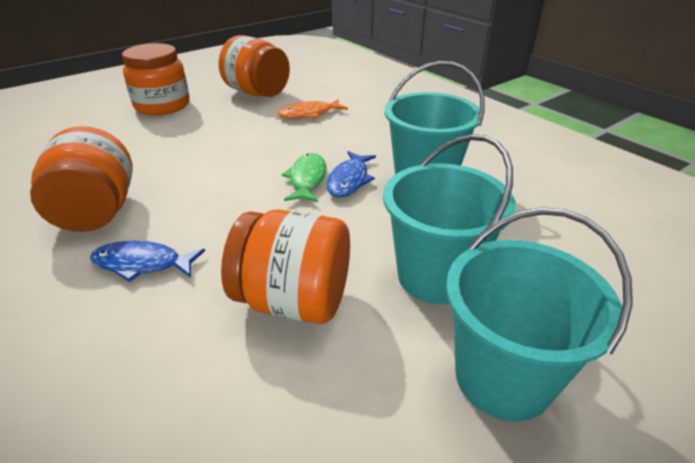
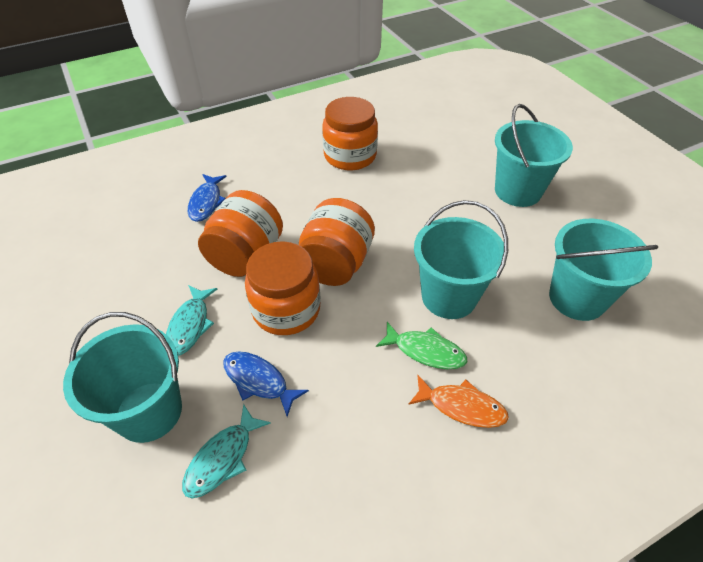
turquoise bucket: [383,134,516,304] [385,61,485,174] [446,207,633,422] = 3 -> [63,312,182,443] [414,200,508,319] [495,104,573,207] [549,219,658,321] = 4
turquoise fish: none = 0 -> [166,285,217,356] [182,404,271,498] = 2

